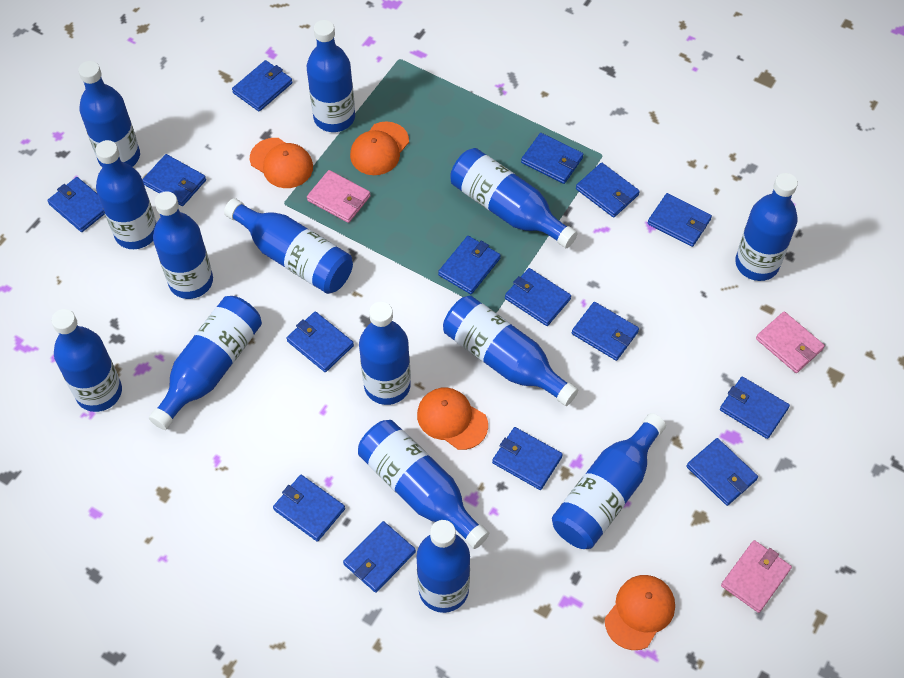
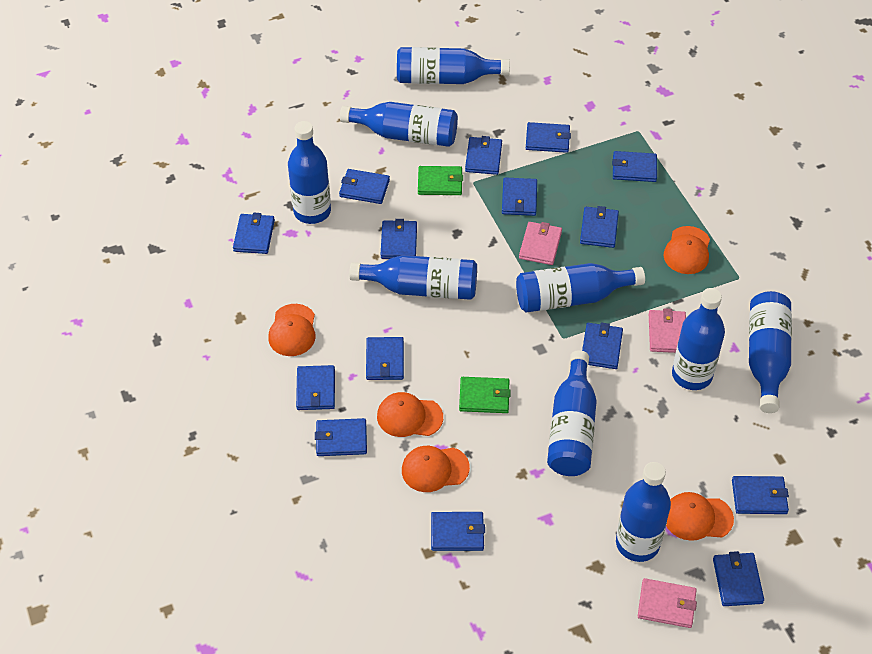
blue bottle: [51,309,122,412] [78,61,140,167] [95,140,156,249] [149,296,262,430] [153,191,213,299] [224,198,353,294] [307,20,355,132] [358,420,489,549] [359,301,411,405] [416,520,470,613] [443,296,578,406] [450,148,578,248] [552,413,666,549] [735,173,798,281] = 14 -> [288,121,331,224] [340,102,458,147] [349,255,477,300] [397,47,510,84] [516,263,645,313] [547,350,597,476] [616,462,671,562] [672,288,725,390] [749,291,792,413] = 9
green wallet: none = 0 -> [418,166,463,195] [459,377,511,413] = 2
orange cap: [250,138,313,188] [350,121,409,175] [417,388,488,450] [605,575,675,650] = 4 -> [268,304,315,356] [377,392,443,437] [402,446,470,492] [664,226,710,274] [666,492,734,541] = 5

